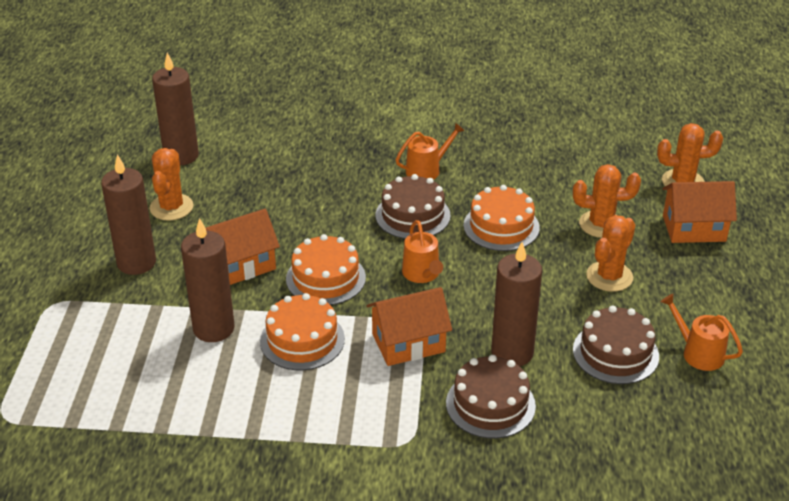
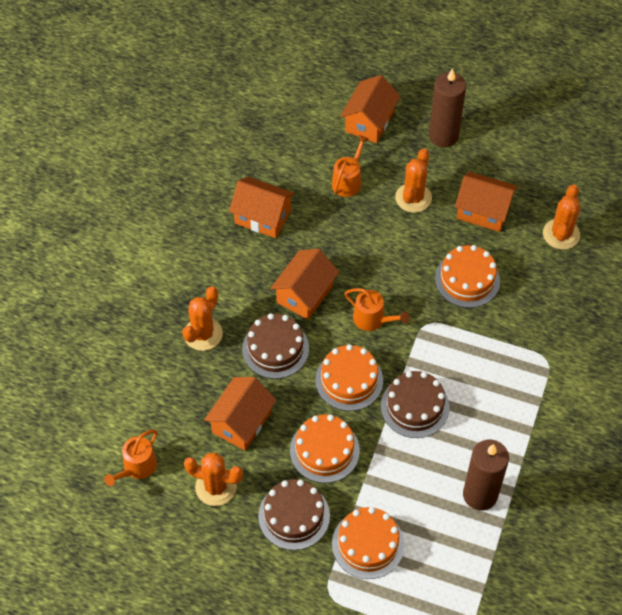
brown candle: [101,154,156,275] [152,53,199,165] [181,218,235,342] [491,242,542,366] = 4 -> [429,68,466,147] [463,440,509,511] = 2
orange cake: [260,293,345,370] [286,234,366,305] [464,185,540,251] = 3 -> [290,414,360,483] [315,344,383,411] [332,507,404,579] [435,245,500,308] = 4
orange house: [206,209,280,285] [367,287,452,366] [663,181,737,243] = 3 -> [204,377,277,451] [229,177,295,238] [270,249,339,320] [340,75,401,143] [455,172,518,232] = 5

